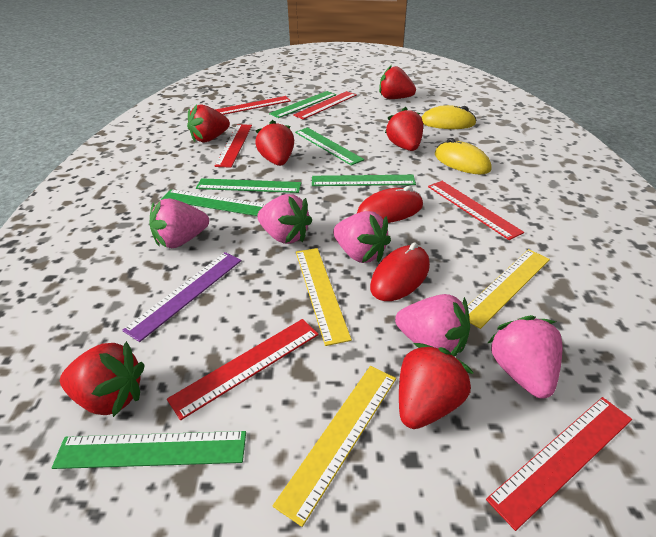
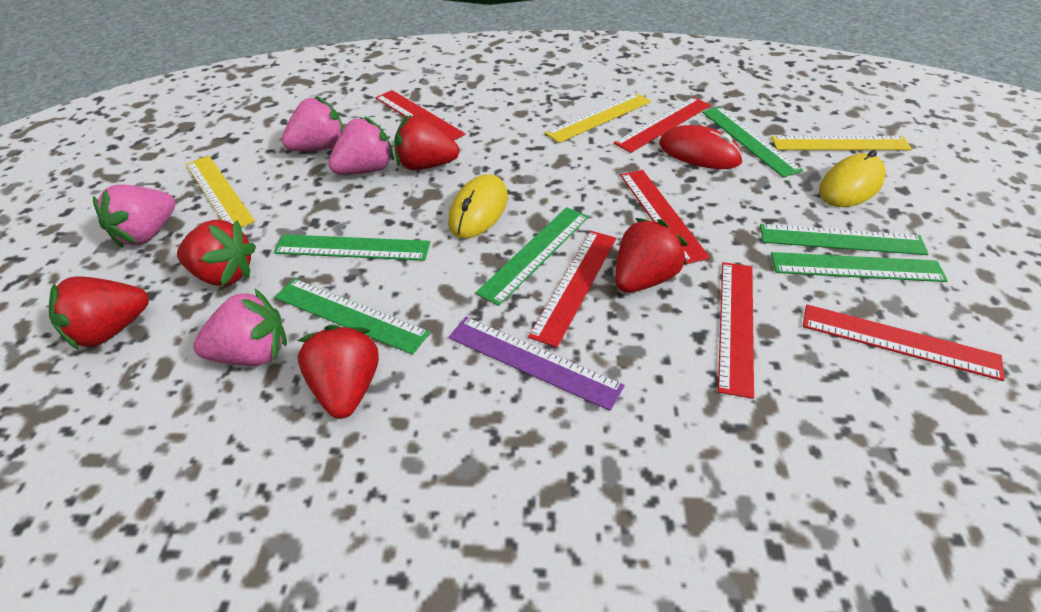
pink strawberry: [150,199,209,248] [257,194,312,244] [333,211,391,263] [395,294,470,357] [488,315,562,399] = 5 -> [93,184,175,248] [193,289,287,366] [282,96,343,151] [328,116,394,175] = 4
red mouse: [357,186,423,223] [370,242,430,301] = 2 -> [659,125,743,169] = 1
red strawberry: [60,341,145,417] [187,105,230,142] [255,120,294,166] [379,65,416,99] [385,107,423,151] [399,343,473,429] = 6 -> [49,276,149,350] [177,220,256,286] [297,325,379,419] [394,115,459,170] [615,218,688,293] = 5

